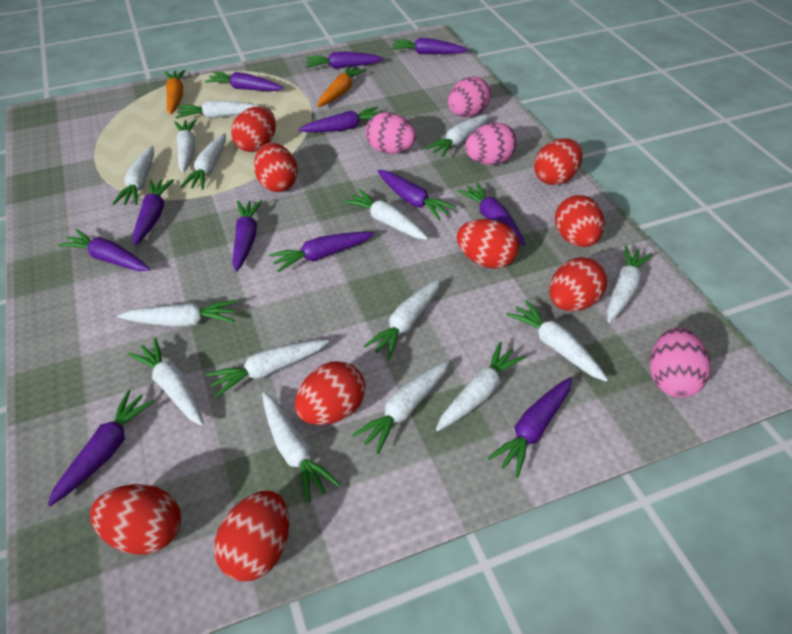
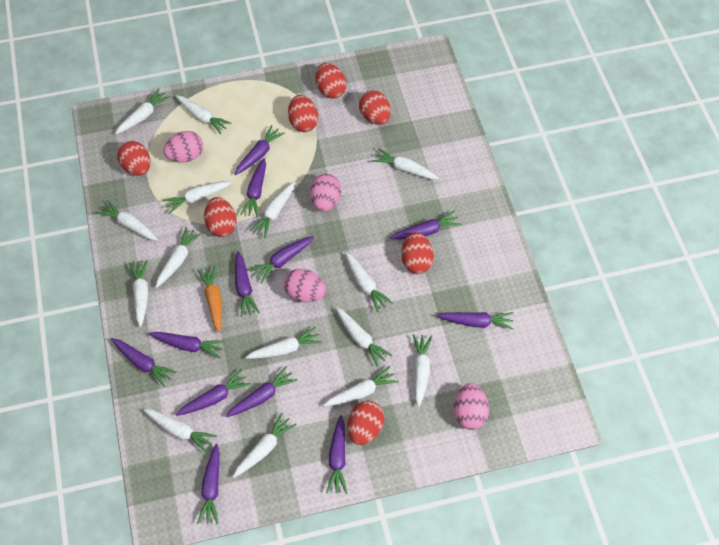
orange carrot: [165,70,186,115] [317,65,366,107] = 2 -> [197,266,222,333] = 1
red egg: [90,484,181,555] [214,491,289,581] [231,106,276,152] [254,143,298,192] [295,362,366,425] [457,219,519,269] [534,138,583,185] [549,257,607,312] [555,195,604,247] = 9 -> [117,141,151,176] [204,197,237,237] [288,95,318,132] [316,63,347,99] [347,401,384,445] [359,90,391,125] [401,232,434,274] = 7

